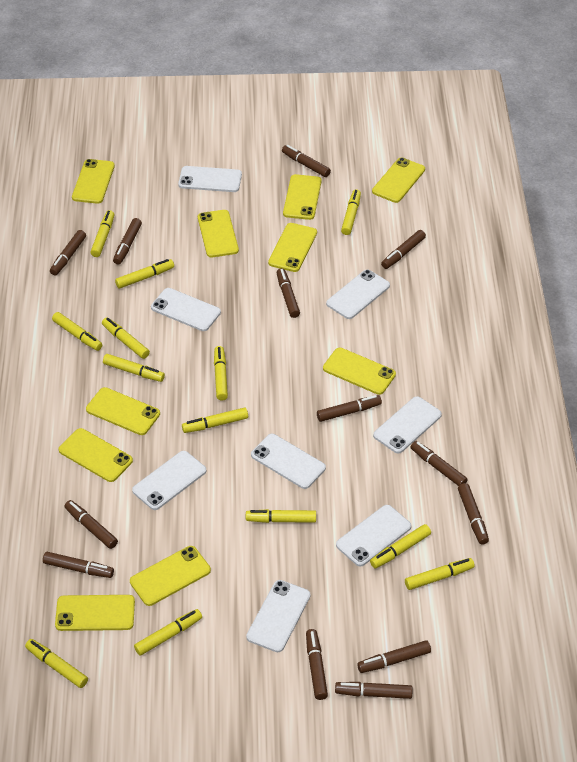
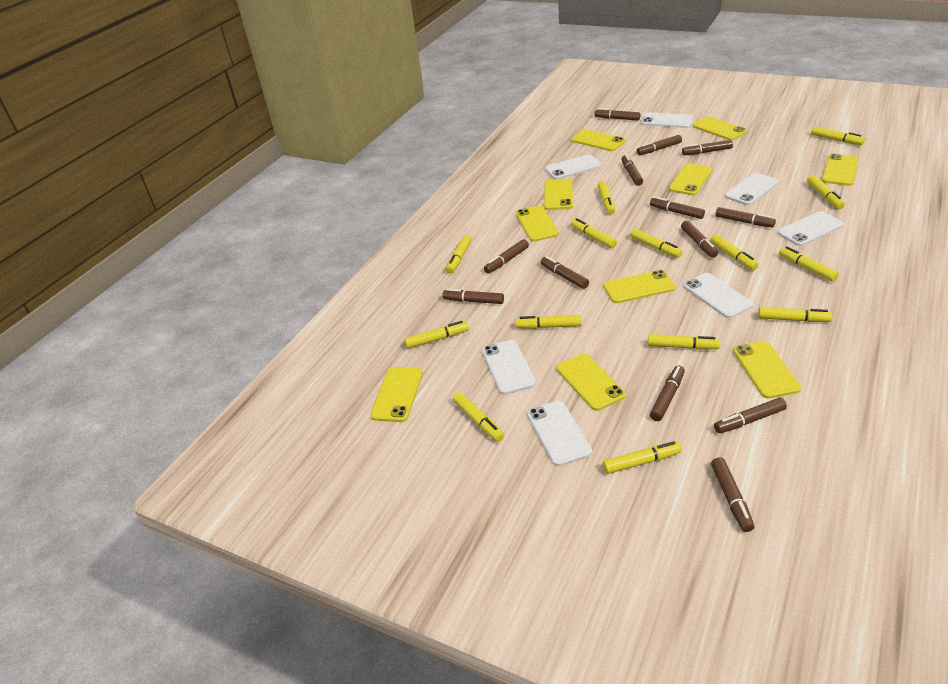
white phone: [132,451,206,510] [151,288,221,331] [178,166,242,192] [246,580,311,652] [251,434,326,489] [326,270,390,319] [336,505,411,567] [373,396,442,454] = 8 -> [482,340,536,395] [527,401,592,466] [545,154,602,179] [641,112,694,128] [683,273,753,318] [725,173,779,205] [777,211,844,246] = 7
yellow marker: [25,639,88,688] [52,312,102,351] [90,210,115,257] [102,317,150,359] [103,354,165,382] [115,259,174,289] [134,609,202,656] [182,407,248,433] [214,346,228,401] [246,509,316,523] [341,189,361,235] [370,524,431,568] [405,558,475,590] = 13 -> [404,321,469,349] [446,235,472,274] [453,392,504,442] [515,315,582,329] [571,218,617,248] [598,181,615,215] [603,441,682,474] [630,229,682,258] [648,334,720,350] [710,234,759,270] [758,307,832,322] [779,246,839,282] [807,175,845,209] [811,126,865,145] = 14

